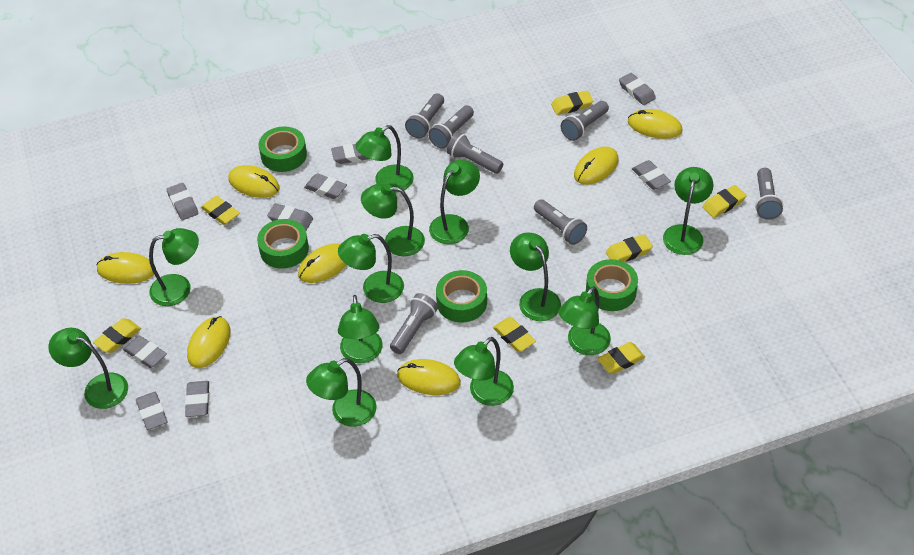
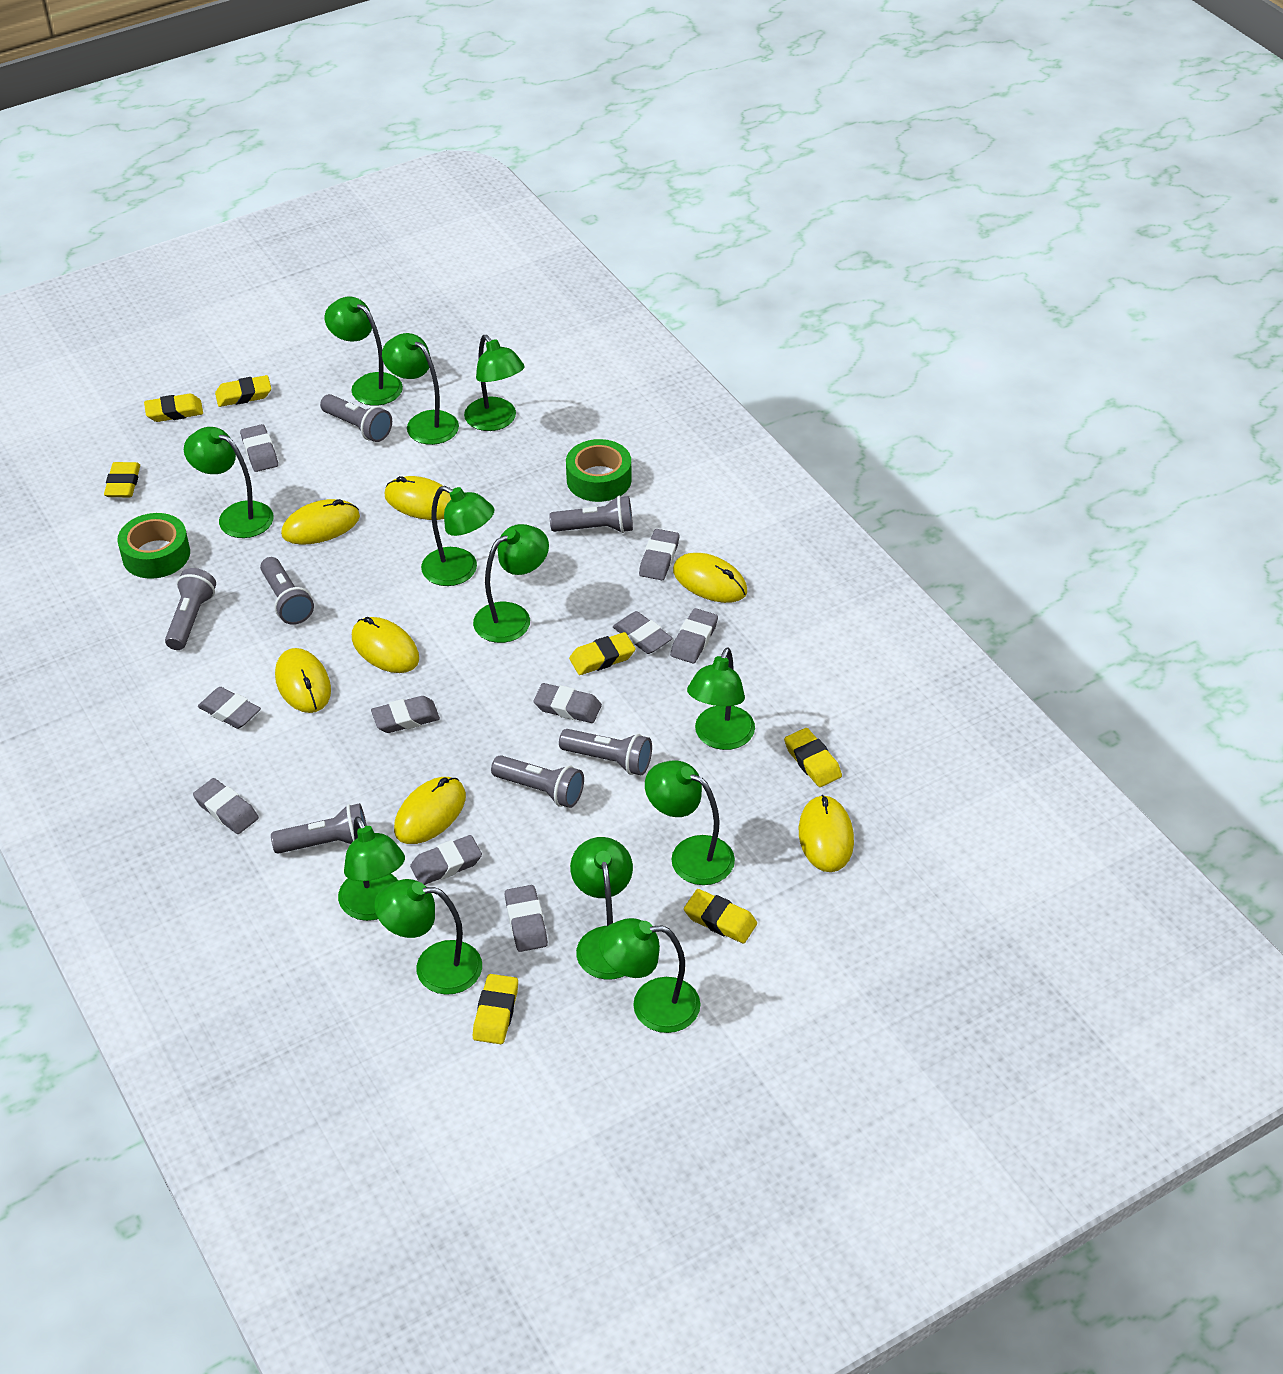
green tape: [257,219,309,269] [259,126,307,172] [436,270,487,322] [586,259,638,311] = 4 -> [117,513,190,579] [566,439,632,502] = 2
grey eraser: [123,336,167,368] [136,392,167,430] [166,183,198,220] [185,381,210,417] [267,203,313,230] [304,173,347,199] [331,143,369,164] [619,73,656,105] [632,160,671,190] = 9 -> [193,778,259,834] [198,687,261,729] [240,424,278,472] [371,696,440,733] [410,835,482,885] [505,885,548,952] [533,683,602,723] [613,611,673,654] [639,529,679,580] [670,608,718,663] = 10

